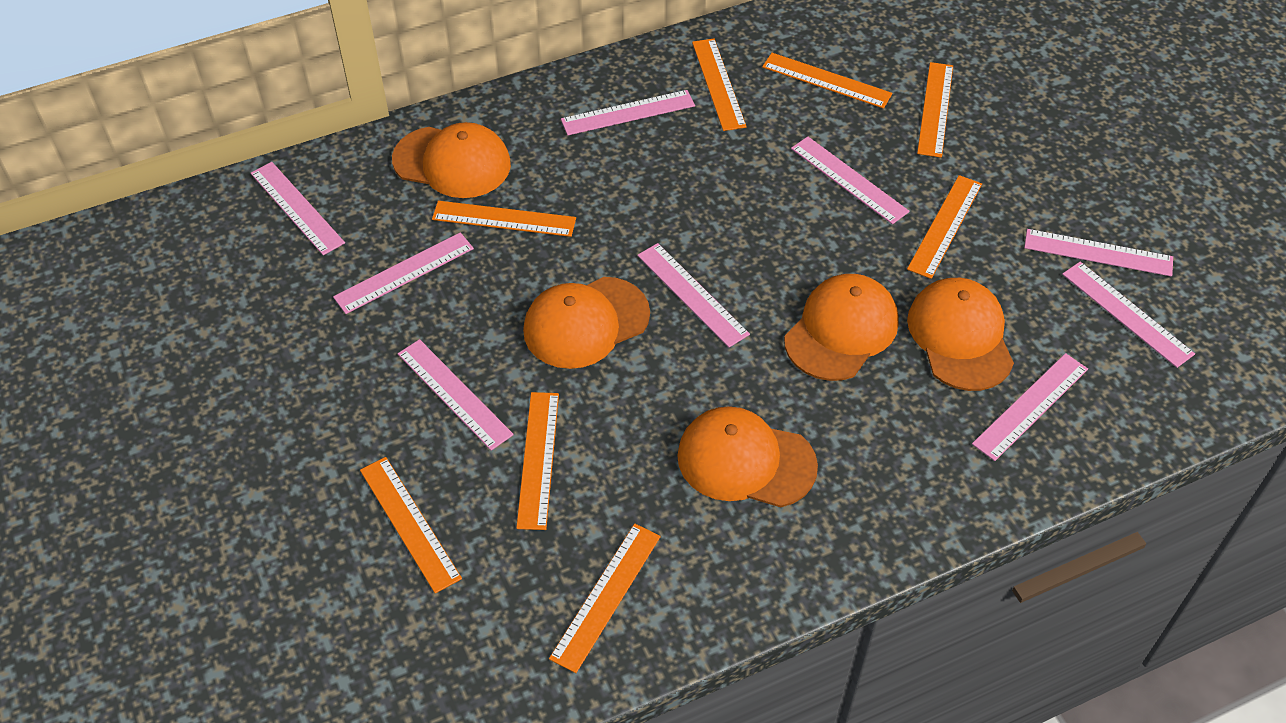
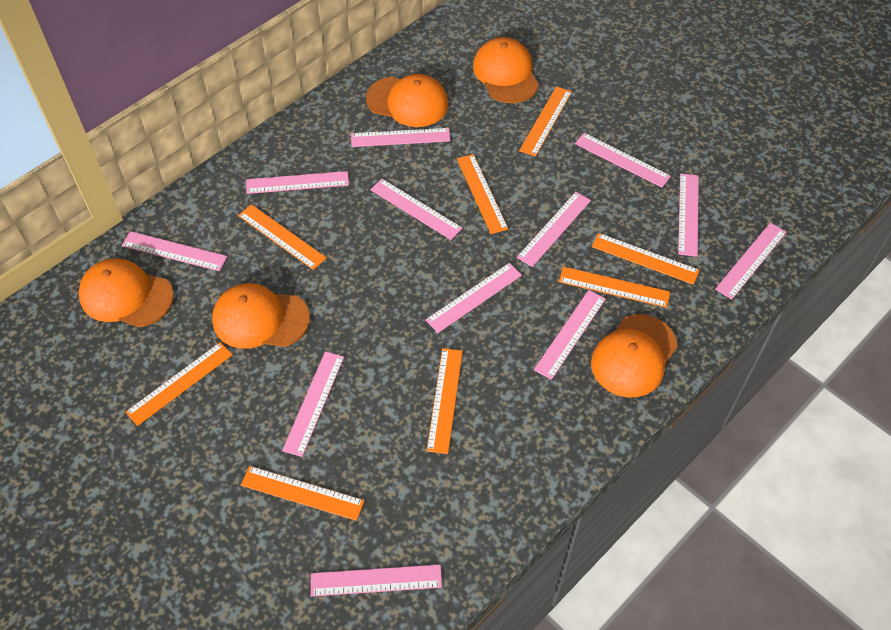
pink ruler: [251,162,345,255] [333,232,474,314] [398,339,514,451] [561,90,695,135] [637,243,750,348] [791,137,910,224] [972,353,1088,461] [1024,229,1173,277] [1062,261,1195,368] = 9 -> [122,231,227,271] [246,171,349,194] [282,351,344,457] [311,564,442,597] [351,128,450,147] [370,179,463,240] [425,263,522,333] [517,192,591,267] [534,290,606,380] [575,133,671,188] [678,173,699,257] [715,223,787,300] = 12

